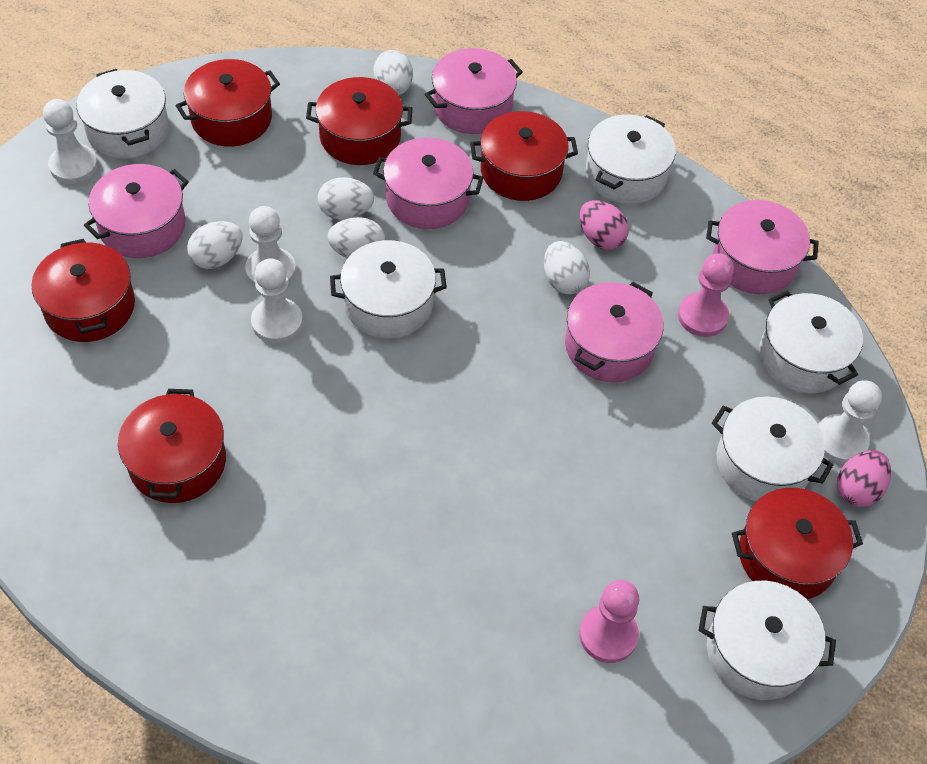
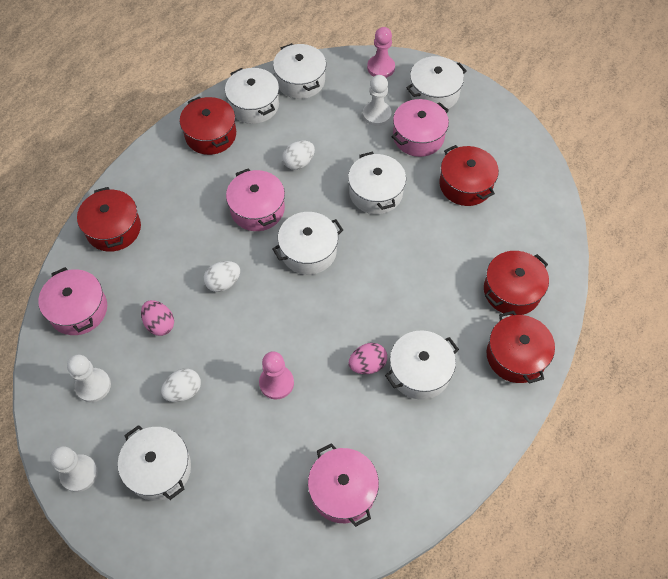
pink pot: [84,164,189,258] [373,137,484,229] [425,48,523,134] [565,282,664,382] [706,200,819,294] = 5 -> [38,267,107,335] [226,168,285,231] [308,443,379,527] [392,99,449,157] = 4
red pot: [32,239,135,342] [118,389,226,503] [175,59,280,147] [306,77,412,165] [470,111,578,201] [732,488,863,599] = 6 -> [77,187,141,252] [180,96,236,155] [439,145,499,206] [484,251,549,316] [487,311,555,384] = 5
white egg: [187,221,242,269] [318,177,374,220] [327,217,385,258] [373,50,413,95] [544,241,590,295] = 5 -> [161,369,201,402] [204,261,240,292] [282,141,315,170] = 3
white pawn: [43,99,98,184] [245,206,296,287] [251,258,303,343] [818,380,882,463] = 4 -> [50,446,98,492] [67,354,111,402] [363,75,392,126] = 3
white pot: [77,69,169,159] [330,240,447,339] [586,114,676,204] [699,581,836,700] [712,397,833,502] [759,291,863,393] = 6 -> [118,425,191,501] [225,68,279,124] [272,212,343,275] [273,43,326,99] [348,152,406,214] [385,330,459,400] [406,56,467,109] = 7

